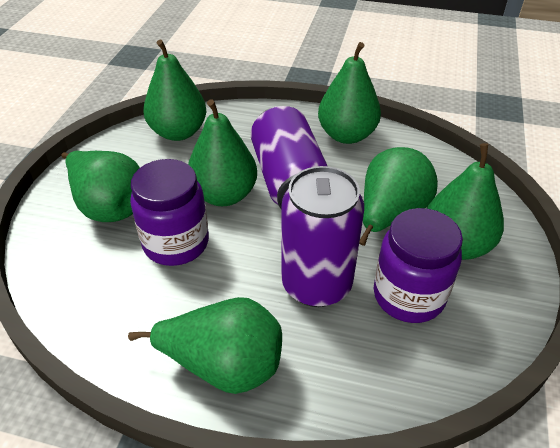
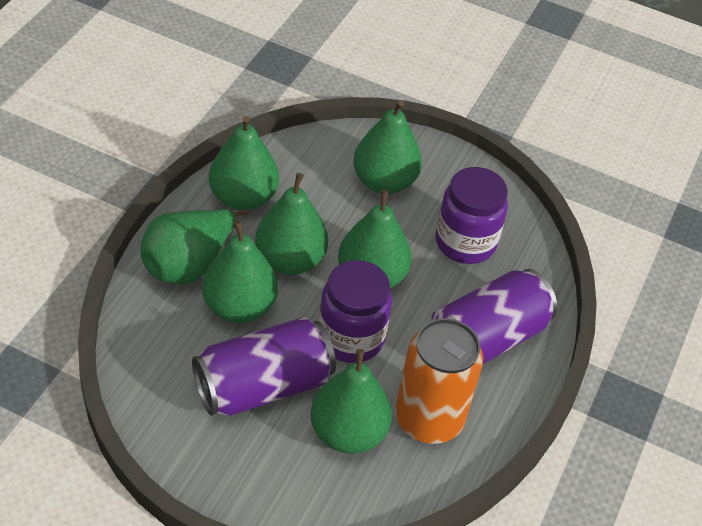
orange can: none = 0 -> [395,318,483,444] = 1

